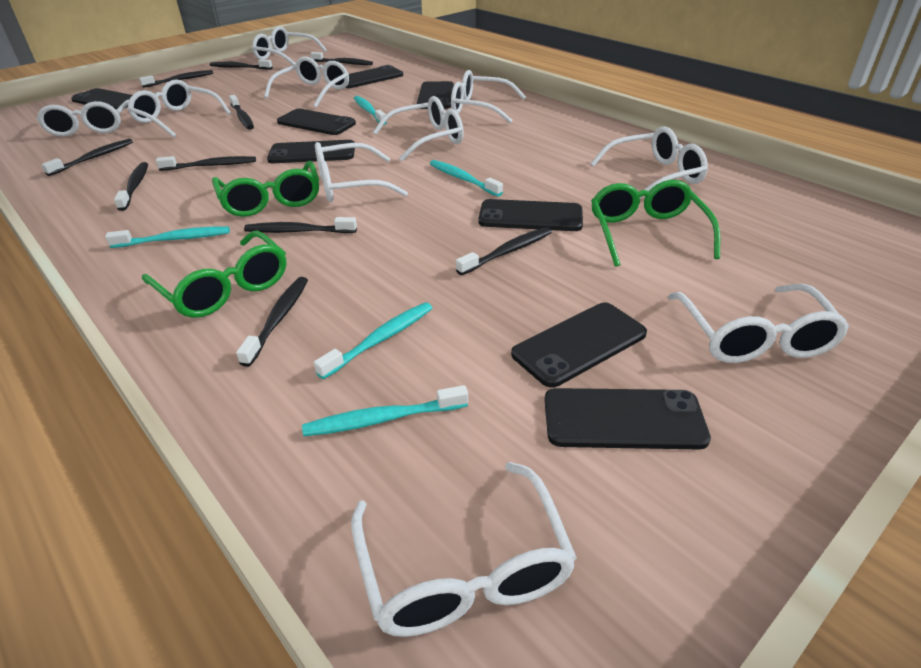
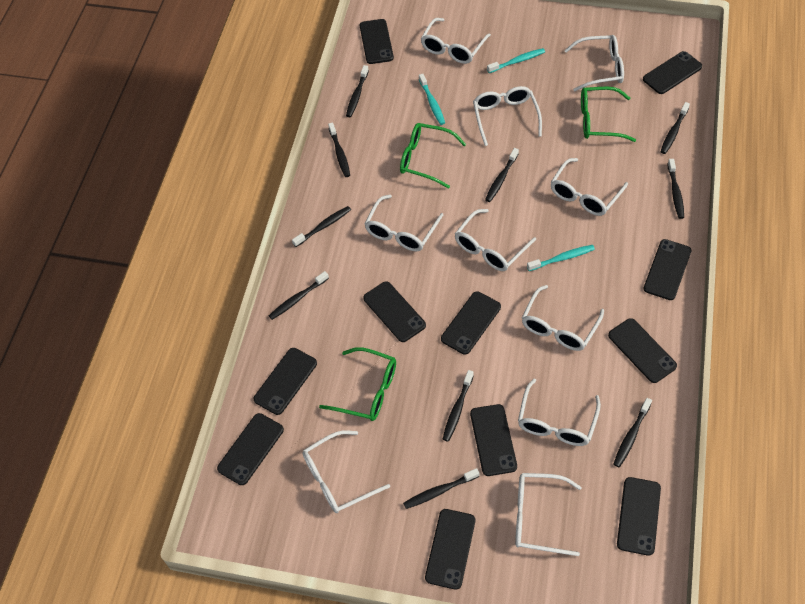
black phone: [71,88,132,110] [267,140,355,163] [277,109,356,135] [345,65,403,88] [416,81,454,109] [478,199,583,231] [511,302,647,388] [544,388,711,449] = 8 -> [217,413,284,485] [254,348,317,415] [360,19,394,64] [363,281,426,342] [425,509,475,590] [441,291,501,355] [470,404,517,476] [608,318,677,383] [617,477,661,556] [643,51,702,94] [644,239,691,300] = 11
turquoise toothbrush: [105,226,230,248] [302,385,468,436] [314,302,432,379] [354,96,387,125] [430,160,503,197] = 5 -> [419,74,445,125] [487,48,545,73] [527,245,595,271] = 3

